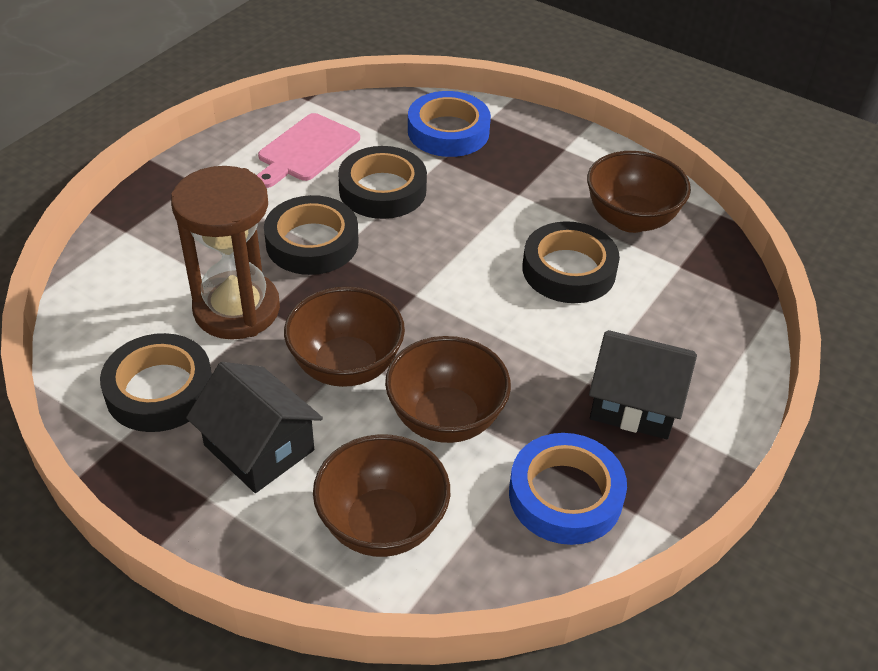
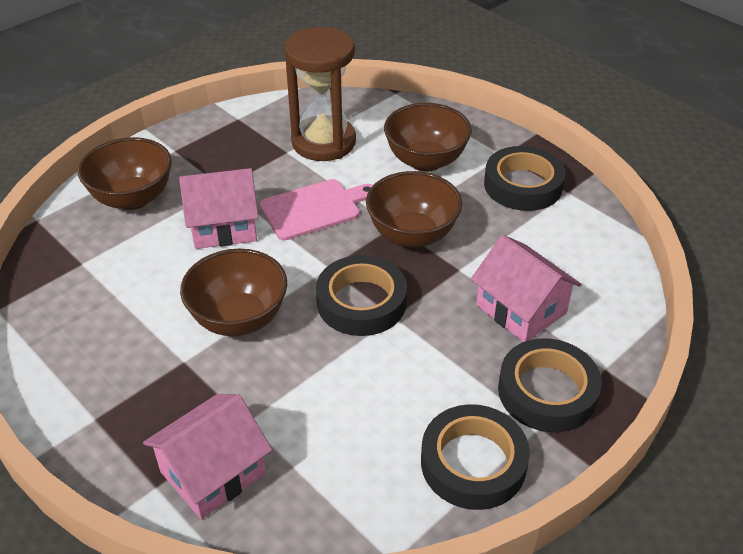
black house: [186,362,323,493] [589,330,697,439] = 2 -> none = 0
blue tape: [408,91,491,157] [509,433,627,545] = 2 -> none = 0
pink house: none = 0 -> [143,394,272,519] [179,168,259,249] [471,235,582,342] = 3

